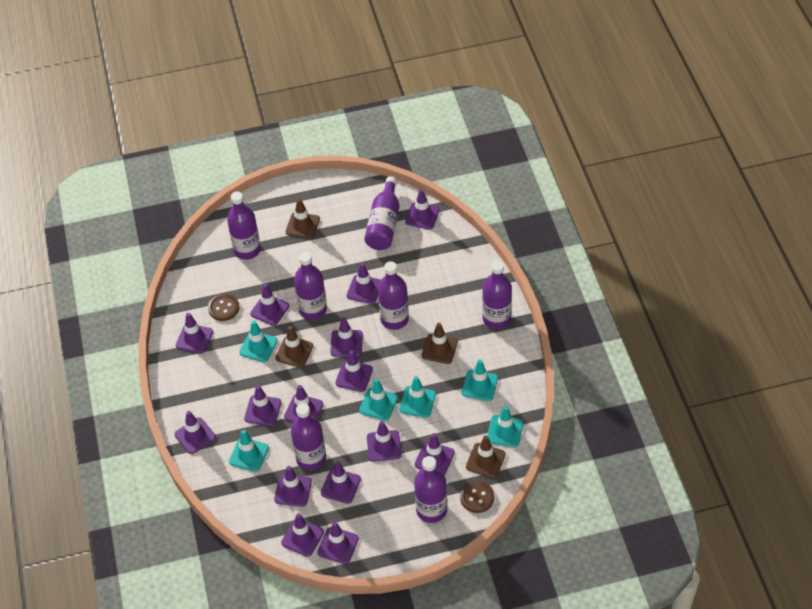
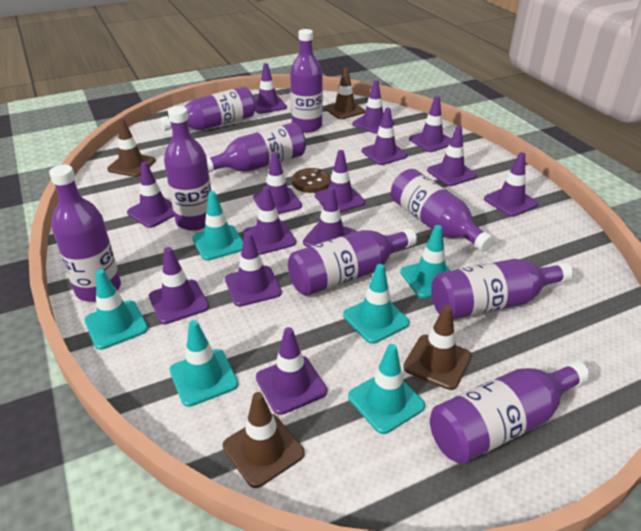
brown button: [208,294,239,321] [460,481,494,513] = 2 -> [292,168,331,193] = 1
purple bottle: [227,191,261,260] [291,403,326,470] [294,252,327,320] [364,176,399,250] [378,261,409,330] [414,456,447,523] [482,261,512,329] = 7 -> [49,165,121,302] [159,86,255,131] [164,106,211,231] [207,123,306,173] [288,228,417,296] [290,29,323,132] [391,169,494,252] [430,361,590,464] [431,259,573,319] = 9
purple traffic cone: [174,411,216,454] [176,313,213,354] [244,385,281,426] [250,283,289,326] [274,466,312,507] [281,513,324,557] [284,385,323,422] [317,522,359,564] [321,461,361,504] [330,317,363,357] [335,350,373,392] [347,263,381,304] [367,421,402,462] [405,189,440,230] [415,434,455,475] = 15 -> [127,162,174,228] [149,247,209,324] [225,232,282,306] [243,186,296,255] [253,153,302,214] [254,63,287,114] [256,327,327,415] [303,187,357,247] [315,150,365,212] [352,80,395,134] [362,108,408,165] [409,96,451,152] [427,126,477,186] [484,152,538,217] = 14

